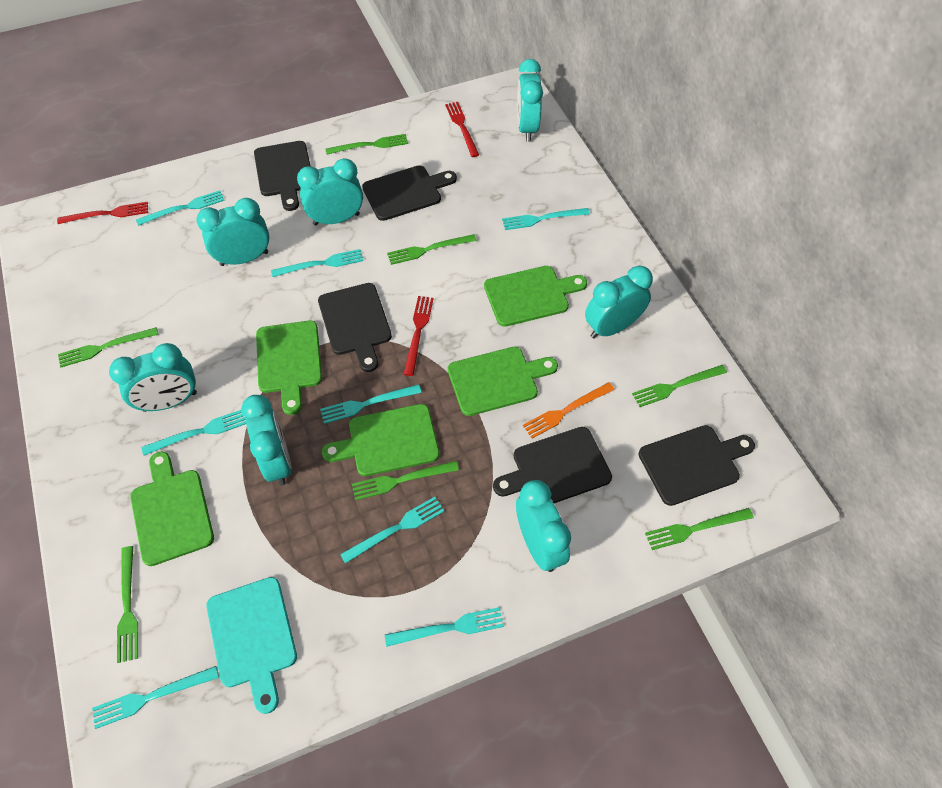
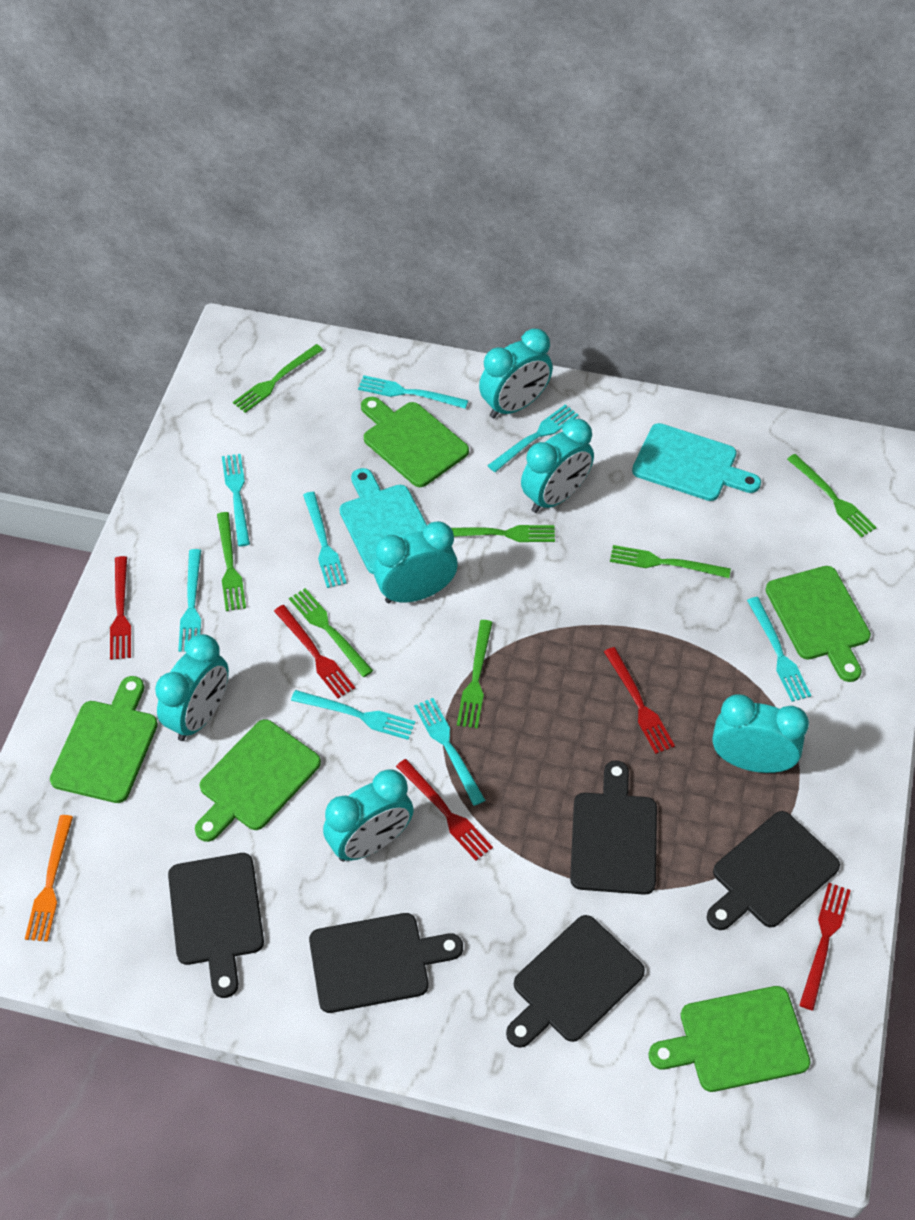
red fork: [57,202,148,224] [404,296,434,376] [445,102,479,157] = 3 -> [110,556,131,660] [274,605,355,699] [396,759,493,860] [604,647,675,754] [799,883,851,1010] = 5
turquoise clock: [109,343,197,412] [196,198,269,266] [241,395,292,486] [297,158,363,225] [516,480,571,572] [517,59,543,142] [585,266,653,339] = 7 -> [155,634,229,741] [323,769,414,862] [373,521,458,603] [479,328,553,419] [521,419,594,513] [712,694,809,773] = 6
turquoise cutting board: [207,577,297,714] = 1 -> [340,468,427,574] [632,423,761,501] = 2

